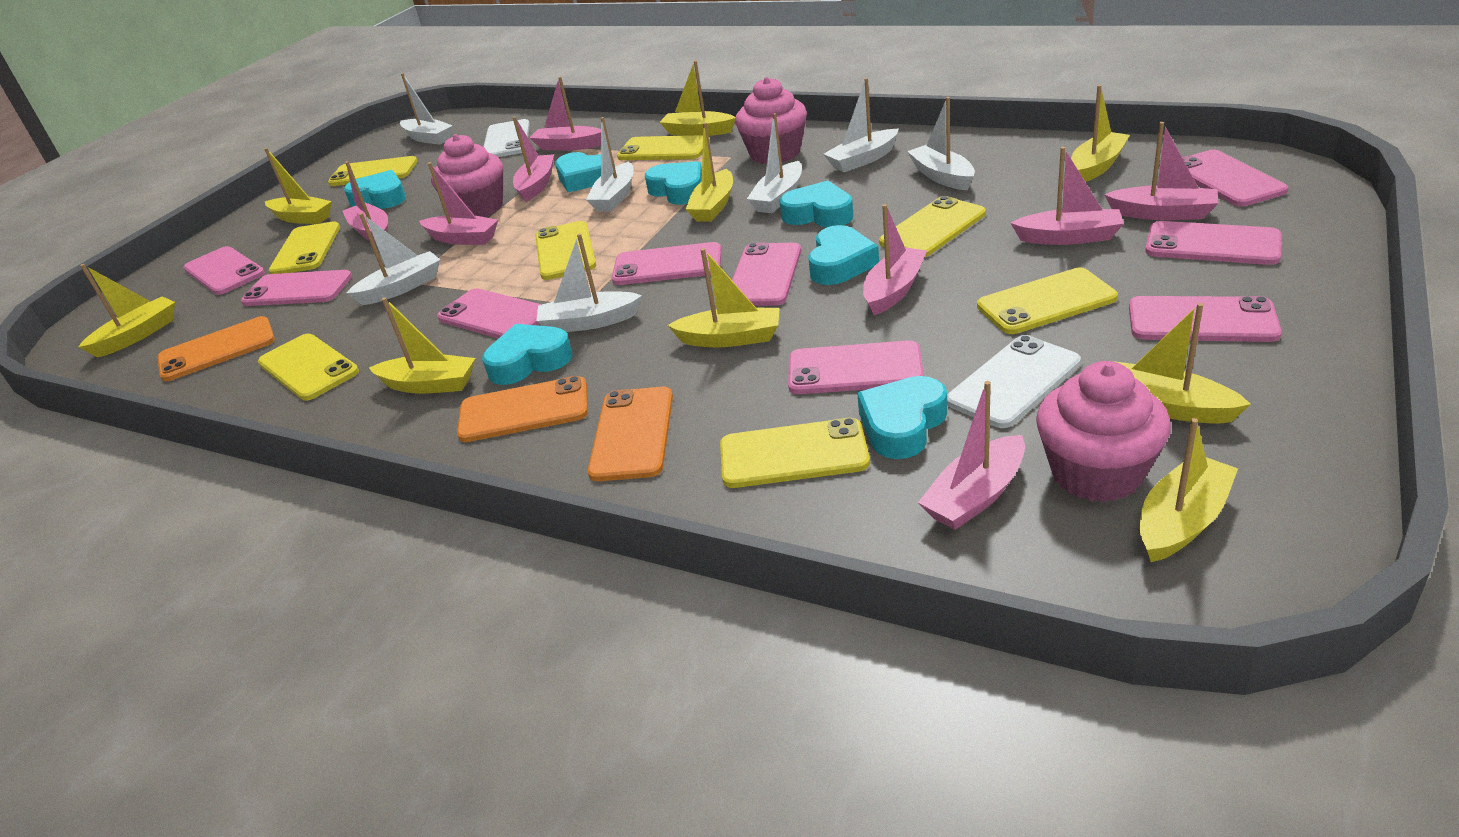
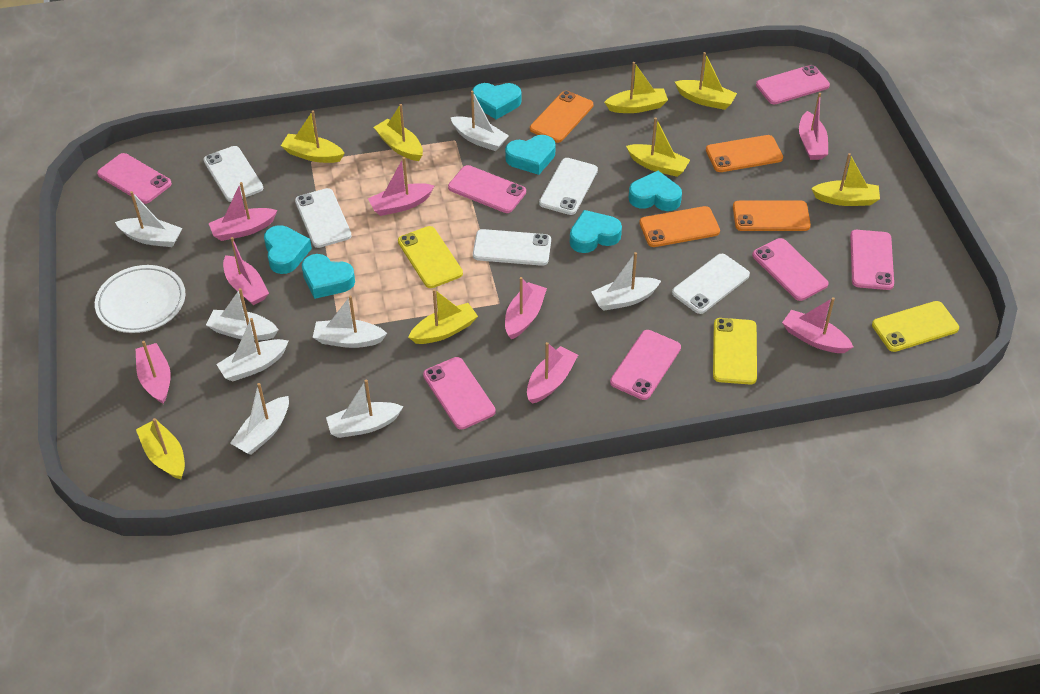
orange phone: [157,316,275,381] [457,376,588,442] [588,387,673,481] = 3 -> [530,91,593,143] [639,206,720,247] [706,135,783,172] [733,201,811,231] = 4
pink cupcake: [431,134,503,217] [735,77,807,164] [1036,361,1171,502] = 3 -> none = 0
pink phone: [183,246,265,295] [241,270,352,306] [437,288,542,339] [612,242,721,285] [732,242,801,306] [788,340,924,394] [1129,296,1282,342] [1145,221,1282,265] [1182,150,1288,206] = 9 -> [97,153,172,204] [423,357,496,430] [448,165,526,213] [610,330,681,400] [752,238,829,301] [756,65,830,105] [850,230,894,290] = 7
turquoise heart: [344,170,406,209] [482,324,573,385] [555,152,615,192] [645,161,702,205] [779,181,853,227] [808,225,879,285] [857,376,947,459] = 7 -> [264,225,312,274] [302,254,355,299] [472,83,521,119] [505,135,555,175] [570,210,622,253] [629,171,682,211] = 6
white boat: [347,213,440,305] [400,73,453,145] [536,233,642,332] [586,117,633,211] [747,113,802,213] [823,78,899,172] [907,97,975,190] = 7 -> [115,191,182,247] [206,288,278,341] [216,318,288,382] [230,383,289,455] [313,296,387,348] [326,379,404,438] [451,91,509,151] [591,252,661,311] = 8
white phone: [483,119,530,157] [947,335,1081,428] = 2 -> [203,146,263,202] [295,188,352,248] [473,229,551,266] [539,158,598,215] [672,254,750,314] = 5
white plate: none = 0 -> [95,265,186,333] = 1
yellow boat: [78,264,175,358] [264,148,332,224] [369,297,475,394] [660,61,736,136] [668,248,780,347] [686,122,733,222] [1071,85,1130,182] [1113,303,1251,424] [1140,418,1238,562] = 9 -> [136,418,185,479] [281,110,345,163] [374,104,423,161] [408,289,478,344] [604,62,668,113] [626,118,690,177] [675,52,737,110] [811,153,880,206] = 8
yellow phone: [258,334,359,401] [269,221,340,274] [328,156,417,186] [535,221,596,280] [617,135,710,160] [720,417,870,488] [879,196,986,257] [977,268,1118,334] = 8 -> [398,226,463,288] [713,318,757,384] [872,301,959,352] = 3

